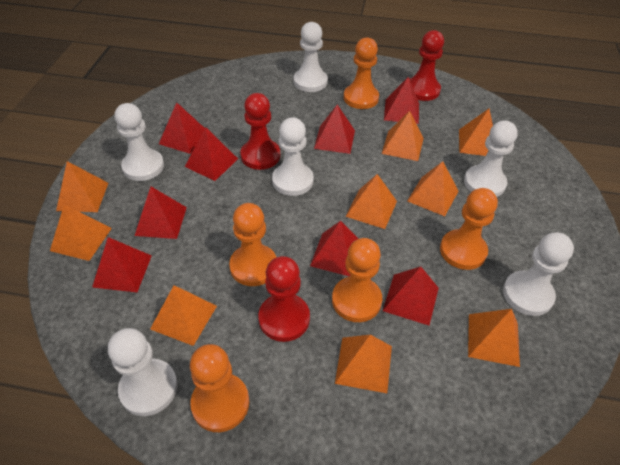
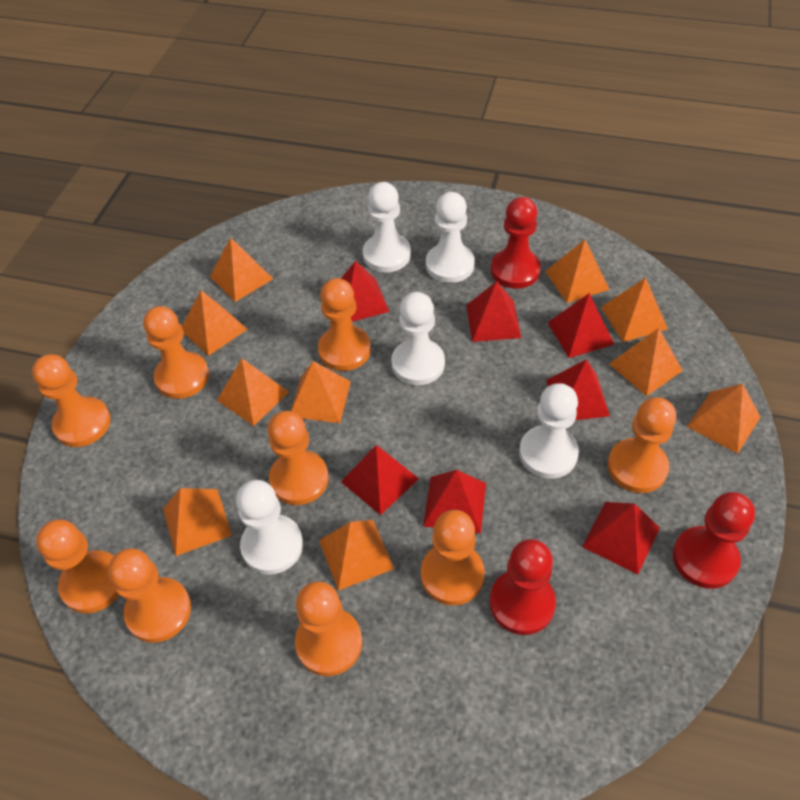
orange pawn: [190,344,249,432] [229,203,276,286] [332,238,382,322] [344,37,379,109] [440,188,498,270] = 5 -> [32,354,111,447] [36,519,119,613] [108,548,191,643] [143,306,209,399] [268,411,329,505] [295,581,362,676] [318,278,371,371] [421,510,485,605] [607,397,676,493] = 9
orange pyramid: [50,205,112,261] [56,161,108,212] [150,285,217,346] [335,335,392,393] [346,174,397,229] [382,111,424,161] [407,161,458,216] [459,109,493,156] [468,309,520,367] = 9 -> [163,488,232,556] [182,290,247,356] [210,238,273,302] [217,359,289,426] [291,361,351,423] [319,520,394,591] [545,240,610,303] [601,277,668,342] [609,328,683,396] [687,384,761,454] = 10
red pyramid: [92,237,152,292] [135,187,187,239] [159,102,205,154] [185,127,238,181] [310,221,359,276] [314,104,355,154] [383,267,439,325] [384,77,419,124] = 8 -> [341,261,390,322] [341,445,419,515] [423,470,486,533] [466,281,521,342] [546,359,610,420] [548,293,615,358] [582,502,660,575] = 7
white pawn: [108,328,178,416] [114,103,164,181] [272,117,314,196] [293,22,328,92] [464,120,518,197] [503,232,574,316] = 6 -> [236,480,303,575] [363,182,411,273] [391,292,445,385] [426,192,475,283] [519,383,579,479] = 5

